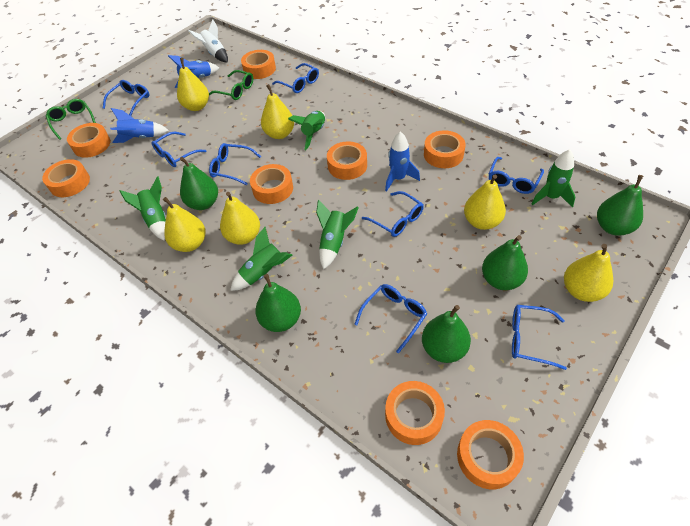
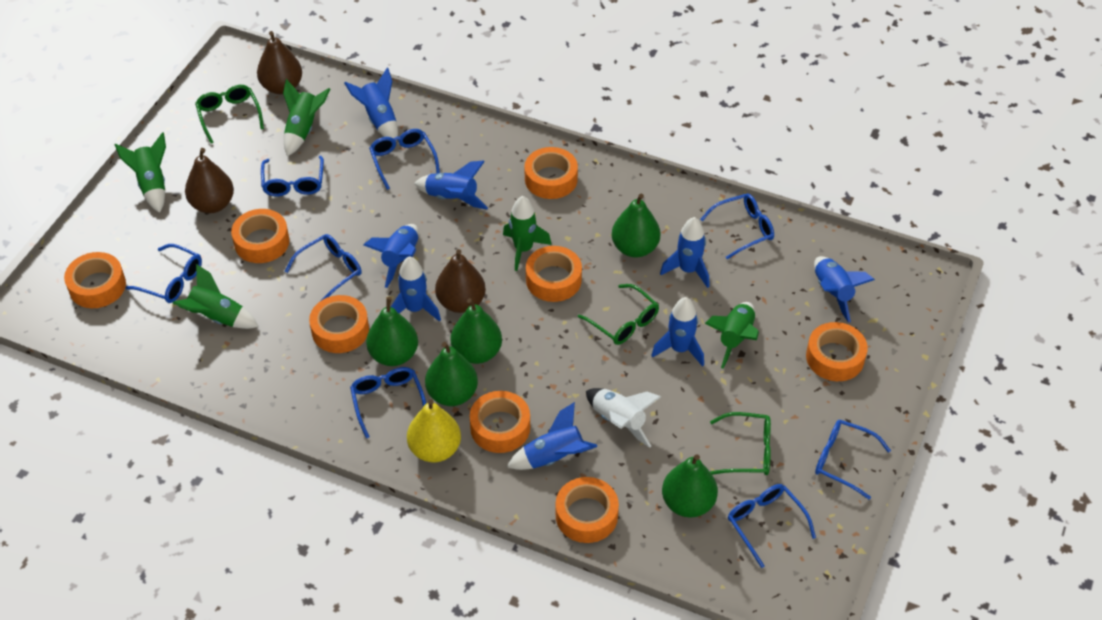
blue rocket: [110,108,169,143] [168,55,219,88] [385,131,420,192] = 3 -> [344,67,398,141] [364,224,419,288] [391,256,441,322] [414,160,488,209] [507,402,597,470] [651,297,704,367] [660,217,709,288] [814,256,875,323] = 8
brown pear: none = 0 -> [185,148,234,213] [257,31,302,94] [435,249,486,313] = 3
green glasses: [46,99,96,140] [209,70,253,100] = 2 -> [195,85,264,144] [578,284,659,345] [710,412,771,475] = 3
yellow pear: [163,197,205,252] [177,58,209,111] [220,192,260,245] [261,84,294,139] [464,174,506,230] [564,244,613,302] = 6 -> [407,399,461,462] = 1

